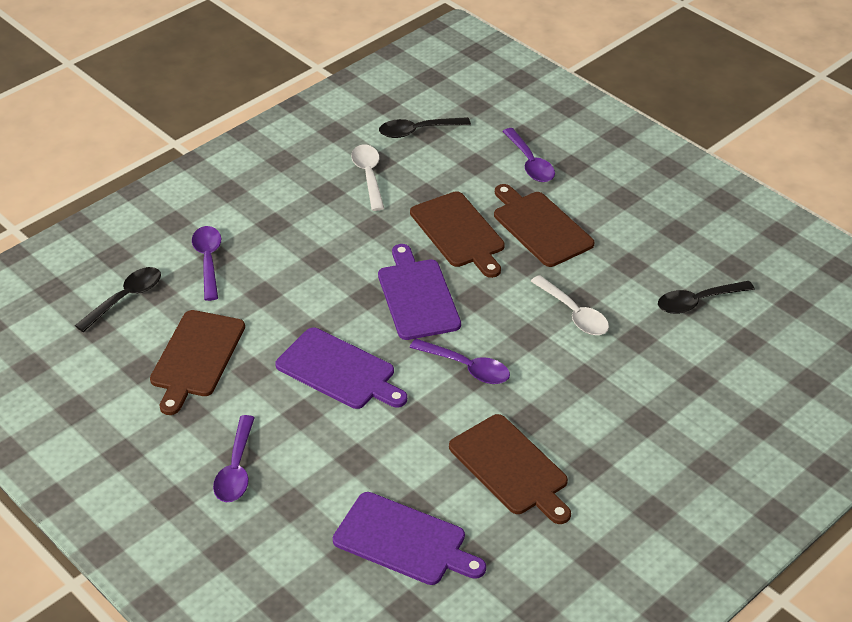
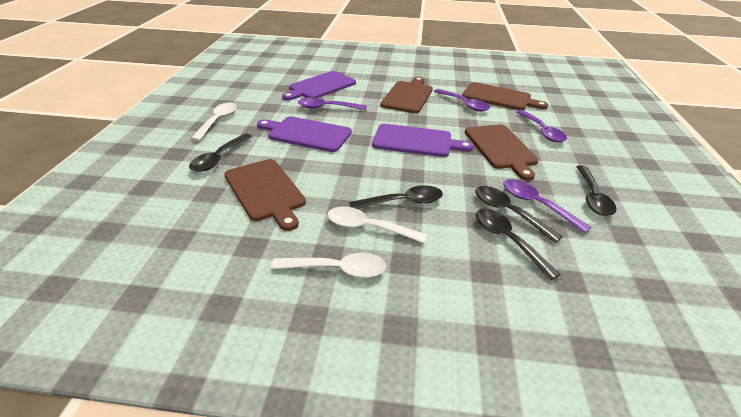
black spoon: [75,267,161,332] [379,117,471,138] [658,281,755,314] = 3 -> [189,133,252,172] [349,185,443,209] [475,186,563,243] [476,209,561,280] [576,165,617,216] = 5
white spoon: [351,145,384,211] [531,275,609,335] = 2 -> [191,102,237,141] [271,253,386,278] [327,207,427,243] = 3

